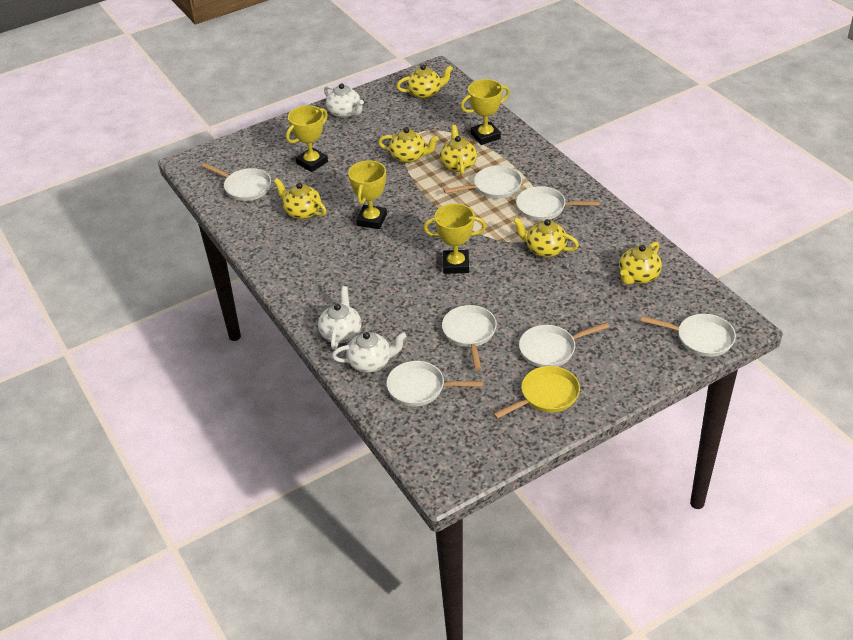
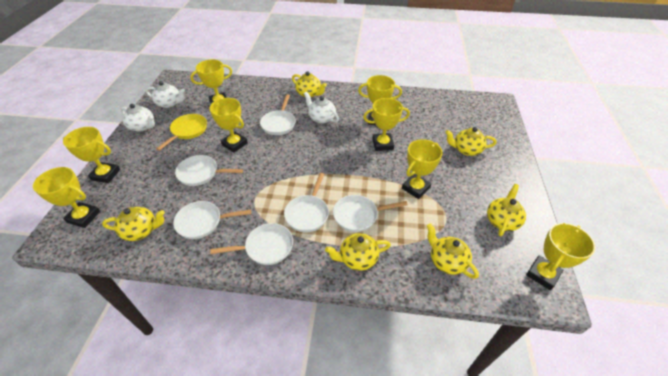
white pan: [201,163,271,201] [386,361,484,406] [442,305,497,370] [444,166,522,199] [516,186,600,221] [519,322,609,367] [641,314,736,357] = 7 -> [173,201,251,239] [175,155,243,186] [210,223,293,265] [260,94,296,135] [284,173,329,232] [333,195,408,232] = 6
yellow trophy: [286,105,328,172] [348,160,387,229] [424,204,486,274] [461,79,510,145] = 4 -> [33,167,100,228] [63,127,120,183] [190,59,232,104] [209,98,248,153] [358,75,402,125] [363,98,410,151] [402,139,443,199] [526,223,595,290] = 8

